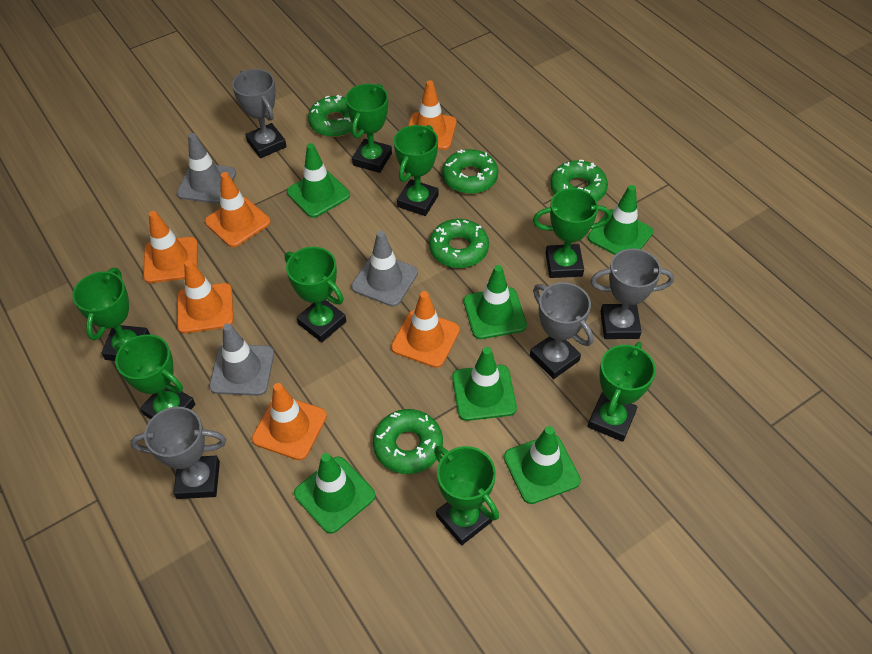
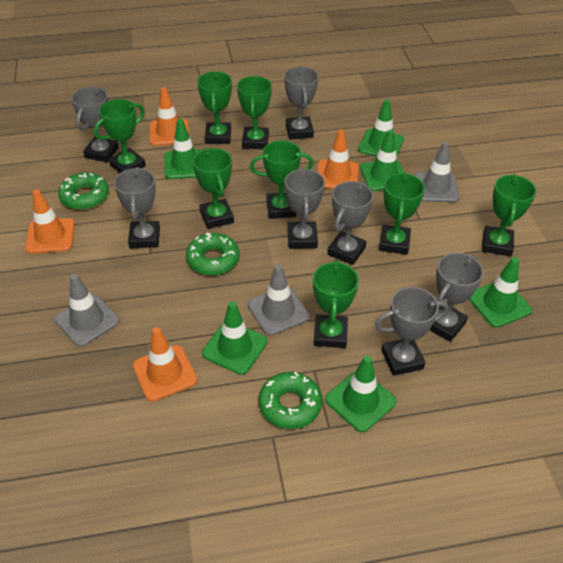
green donut: [308,95,353,137] [373,409,443,474] [429,219,489,268] [442,149,498,194] [550,160,608,201] = 5 -> [58,173,109,210] [186,233,240,276] [259,372,322,429] = 3
grey trophy: [130,407,226,499] [232,69,287,158] [530,282,593,379] [590,248,674,339] = 4 -> [71,87,119,163] [114,167,160,248] [284,67,318,140] [284,168,325,249] [327,181,373,265] [375,287,449,376] [429,253,484,342] = 7
orange traffic cone: [143,211,198,283] [177,260,234,333] [205,172,271,247] [252,383,327,460] [391,291,460,368] [408,80,457,150] = 6 -> [25,189,75,254] [133,327,197,402] [150,87,189,146] [317,129,359,189] = 4

